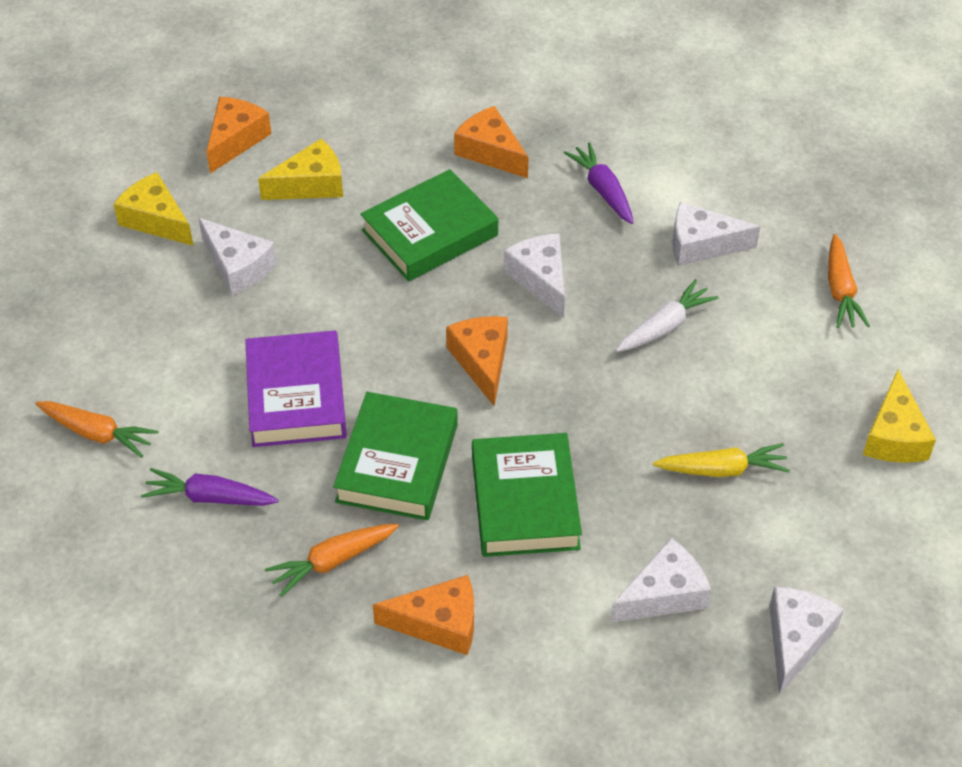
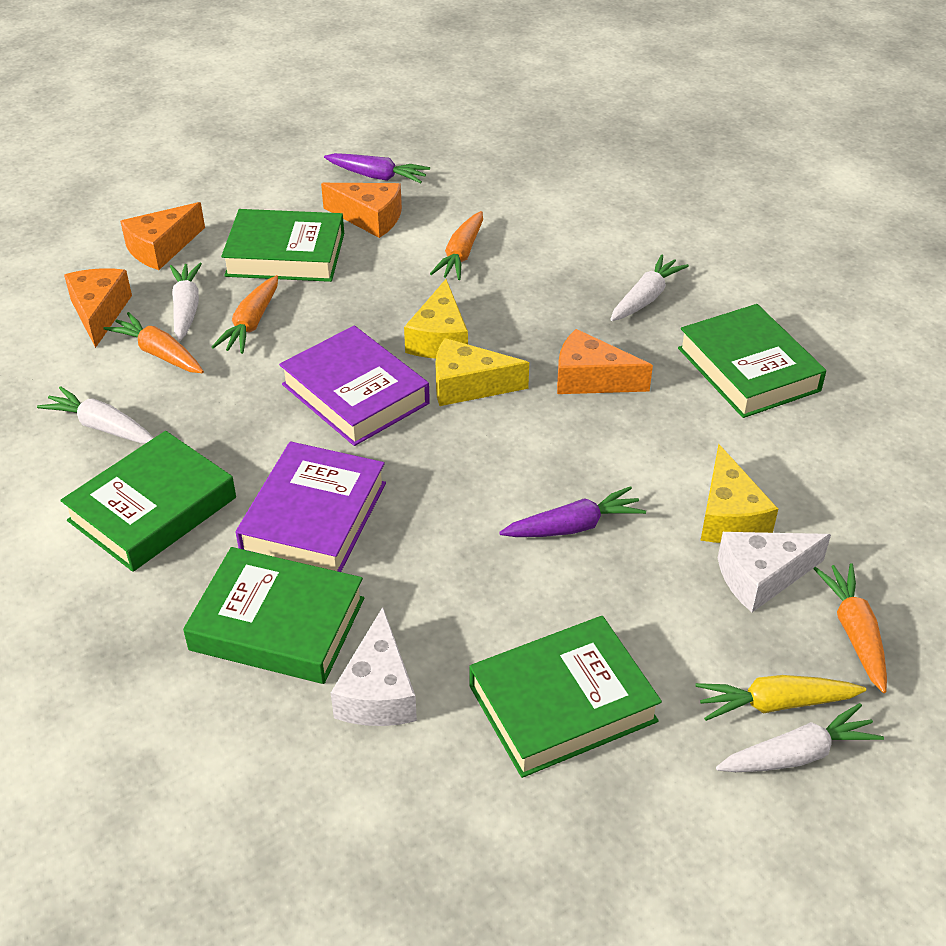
green book: [333,392,458,521] [360,169,498,282] [472,433,582,557] = 3 -> [60,431,236,572] [183,547,364,684] [221,209,344,282] [469,616,662,778] [678,304,826,418] = 5
orange carrot: [35,401,158,458] [265,524,399,597] [828,234,870,328] = 3 -> [104,312,204,373] [212,275,278,354] [430,211,483,280] [813,563,887,693] = 4
purple book: [245,330,347,447] = 1 -> [236,441,386,572] [279,326,430,446] = 2
white carrot: [616,279,719,352] = 1 -> [37,386,153,443] [170,263,202,341] [610,255,689,321] [716,703,884,772] = 4
white cheese: [199,218,277,296] [504,233,565,319] [610,538,711,623] [673,202,761,266] [769,587,844,694] = 5 -> [331,607,417,726] [718,532,831,612] = 2

